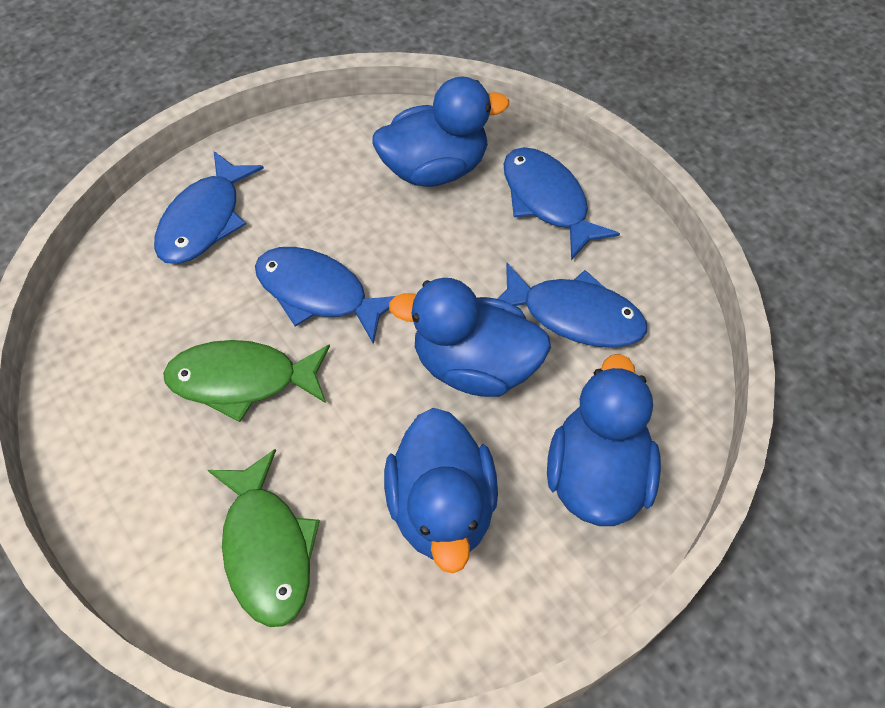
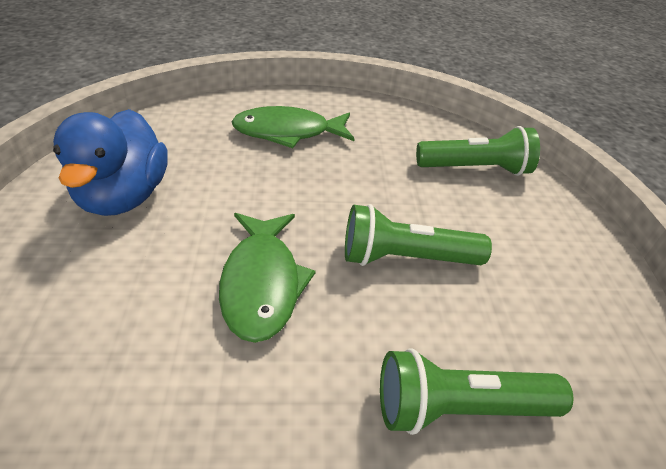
blue duck: [372,76,509,187] [384,408,498,573] [389,278,551,397] [547,354,661,526] = 4 -> [53,109,168,216] = 1
blue fish: [154,151,264,264] [255,247,395,344] [497,263,647,348] [504,147,620,260] = 4 -> none = 0
green flashlight: none = 0 -> [345,204,492,266] [380,349,573,435] [416,126,540,176] = 3

